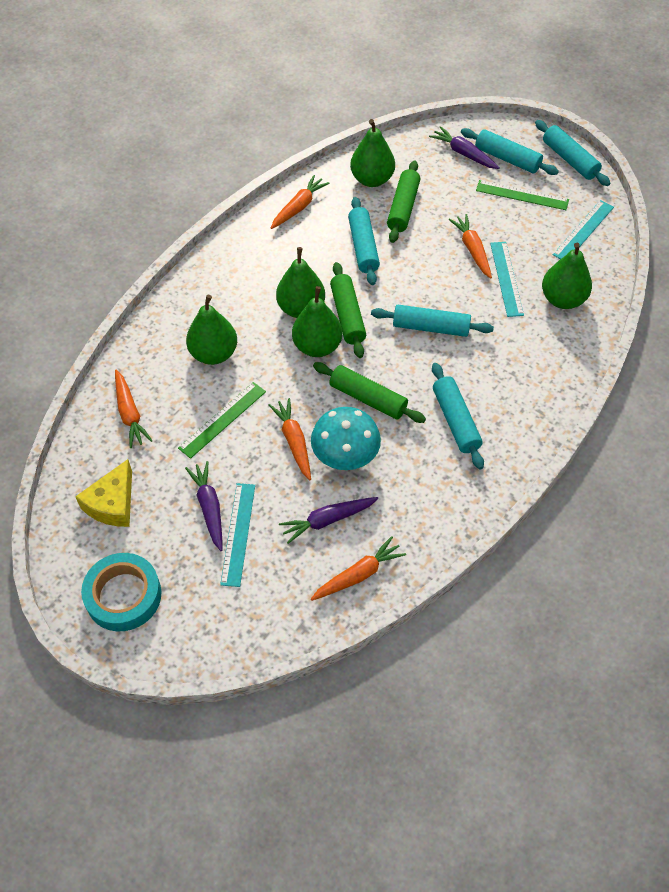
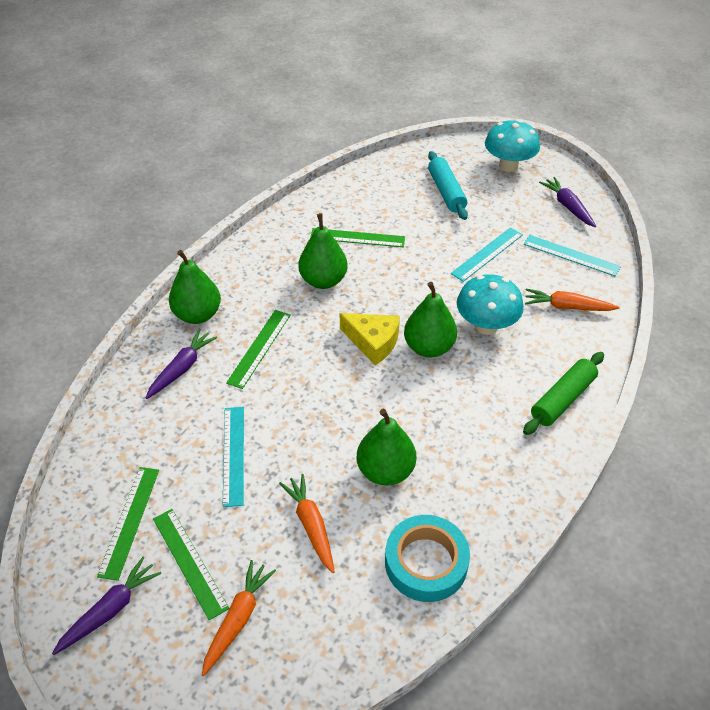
green pear: [186,295,237,365] [276,247,325,318] [292,286,342,357] [350,119,395,187] [542,243,592,309] = 5 -> [169,250,221,324] [298,213,348,289] [357,409,416,486] [404,282,457,357] = 4
green rolling pin: [313,362,426,423] [330,262,366,358] [387,160,420,243] = 3 -> [523,352,604,435] = 1
green ruler: [178,382,266,459] [476,180,569,210] = 2 -> [97,467,159,581] [153,509,229,620] [226,310,291,389] [310,228,405,247] = 4
orange carrot: [115,370,153,448] [268,398,311,480] [271,175,329,229] [311,536,406,601] [448,214,492,279] = 5 -> [202,560,276,676] [279,474,335,573] [525,289,620,311] = 3
turquoise mushroom: [311,407,381,470] = 1 -> [457,274,524,335] [485,120,540,172] = 2
turquoise rolling pin: [348,197,380,285] [371,305,494,337] [432,363,484,469] [461,128,559,175] [535,120,610,186] = 5 -> [428,151,468,220] = 1

